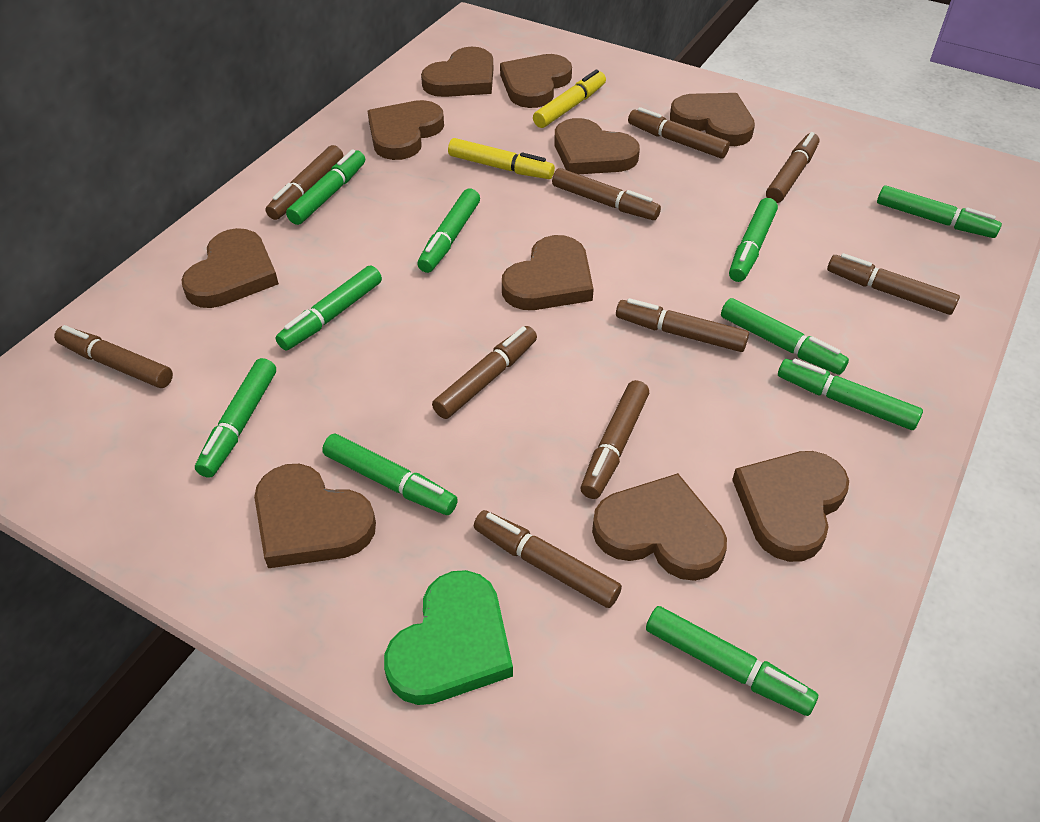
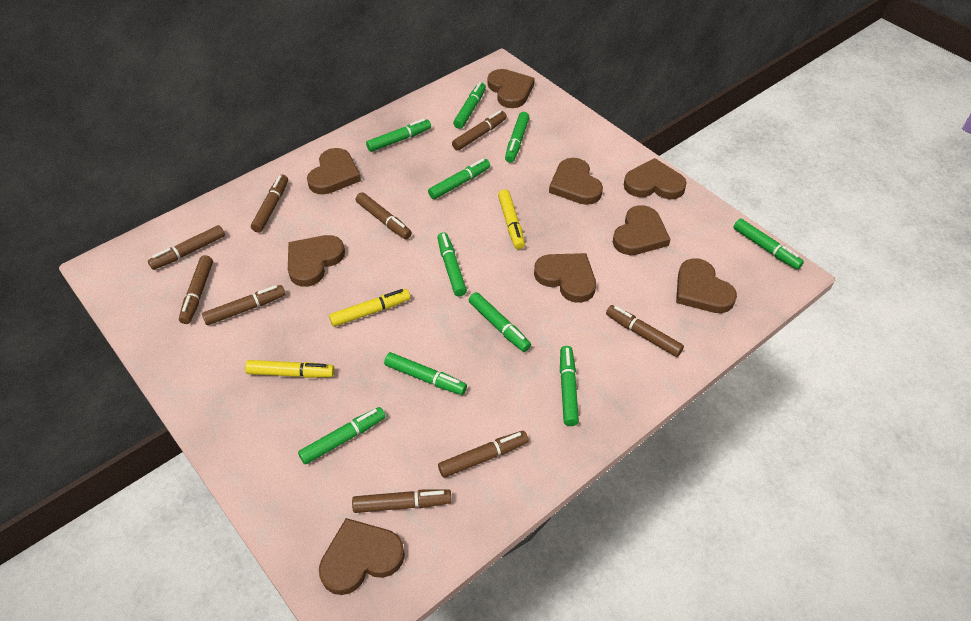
brown heart: [181,228,279,308] [254,464,376,568] [368,100,444,160] [421,47,493,97] [500,54,572,108] [502,235,594,310] [554,118,640,174] [592,473,727,581] [670,93,755,146] [732,451,849,562] = 10 -> [288,235,345,287] [307,148,361,195] [319,518,405,595] [487,69,535,108] [534,253,596,303] [549,158,603,205] [613,205,671,255] [624,158,687,199] [676,258,737,313] = 9
brown marker: [54,325,173,388] [266,145,343,220] [432,326,537,419] [474,510,622,608] [552,168,661,220] [581,380,649,499] [616,298,749,352] [628,107,730,159] [766,132,819,203] [827,253,960,315] = 10 -> [148,225,225,270] [179,255,213,324] [202,285,285,325] [251,175,288,233] [352,489,452,513] [356,192,412,239] [438,431,528,478] [452,110,507,151] [606,305,684,357] = 9
green heart: [384,570,513,705] = 1 -> none = 0
yellow marker: [448,138,555,179] [533,70,606,128] = 2 -> [245,360,335,378] [329,289,410,327] [498,190,525,249] = 3

